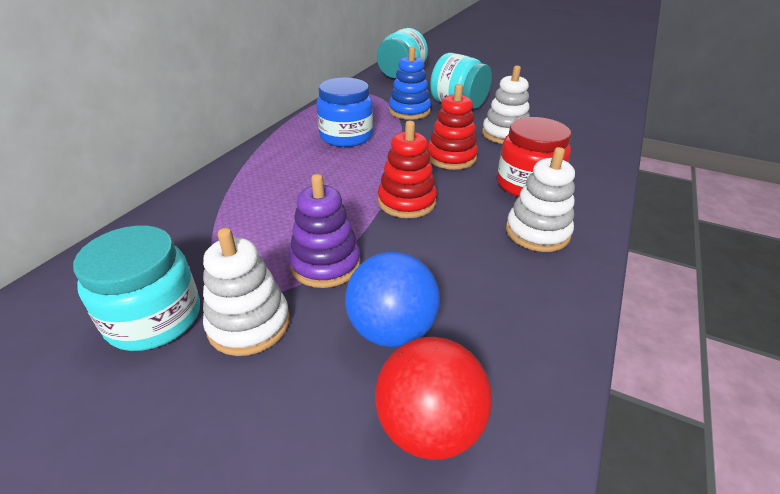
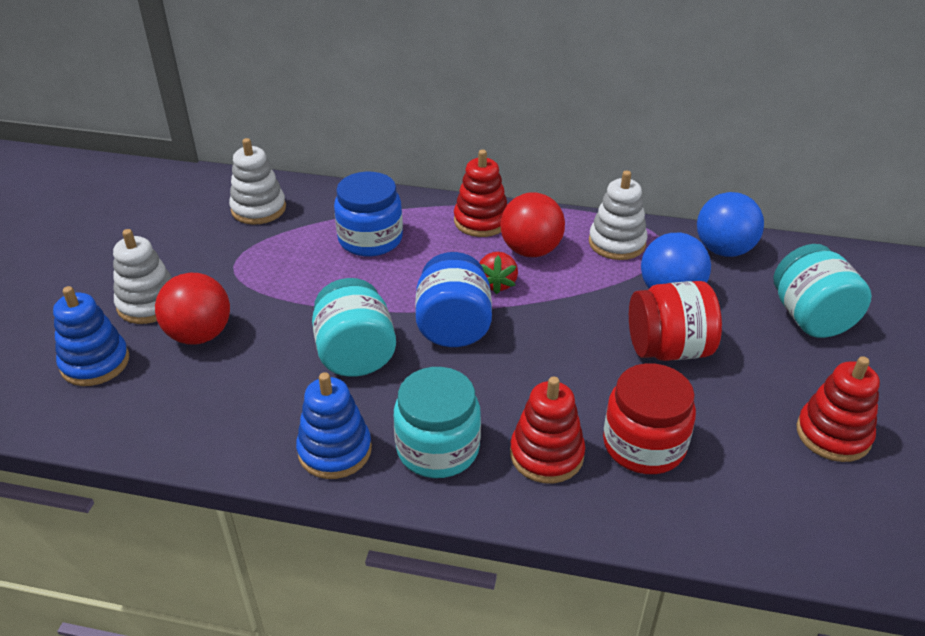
blue ball: [345,252,440,347] = 1 -> [641,233,711,288] [697,192,764,257] = 2
blue jar: [316,78,373,147] = 1 -> [334,172,403,256] [415,252,492,347] = 2
blue stacking toy: [389,47,431,120] = 1 -> [53,286,129,386] [296,372,372,479] = 2
purple stacking toy: [289,174,361,288] = 1 -> none = 0
red ball: [375,337,492,460] = 1 -> [155,273,230,345] [500,192,565,257] = 2
red jar: [497,117,571,197] = 1 -> [603,363,696,474] [629,281,722,361] = 2
red stacking toy: [378,121,437,218] [427,84,478,170] = 2 -> [454,150,507,237] [510,376,585,484] [797,356,880,462] = 3
red strawberry: none = 0 -> [480,252,518,294] = 1

